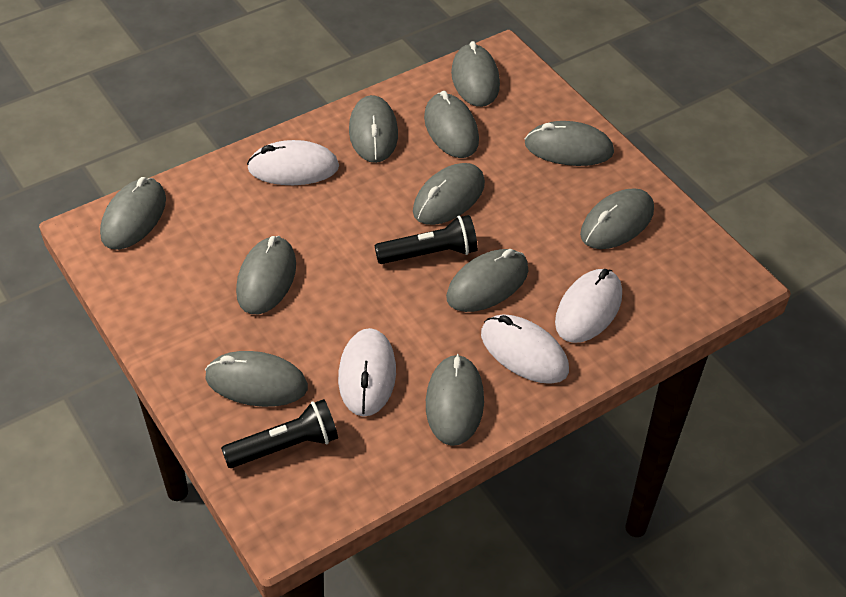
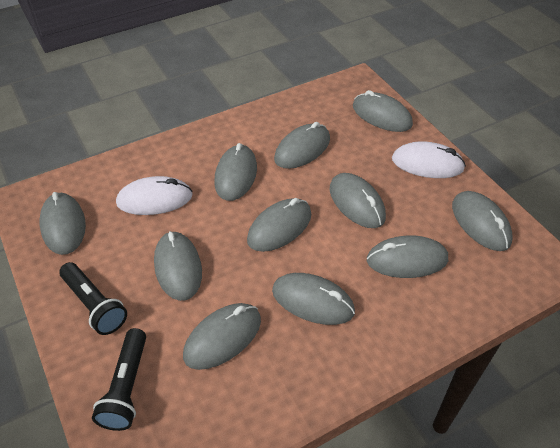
white mouse: [247,140,339,185] [338,328,396,417] [481,314,569,384] [555,269,622,343] = 4 -> [116,176,193,215] [392,141,466,178] = 2

